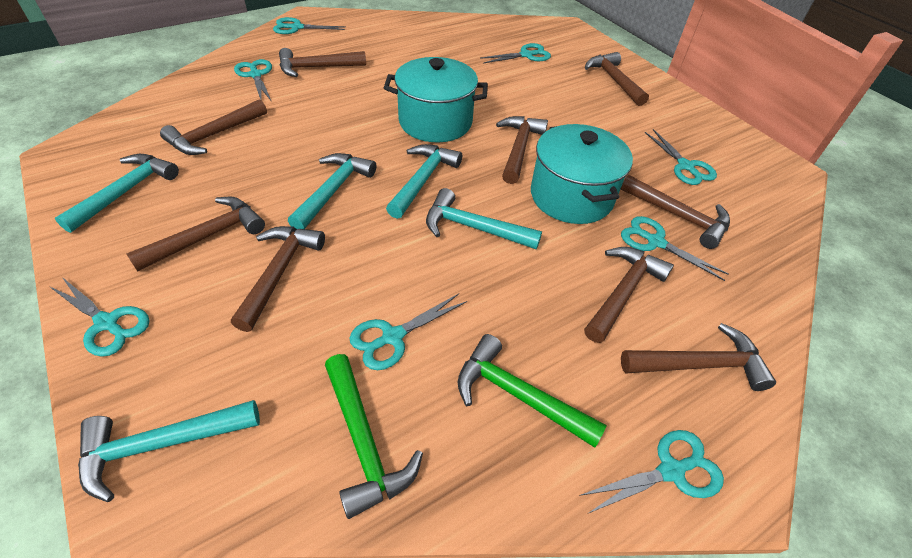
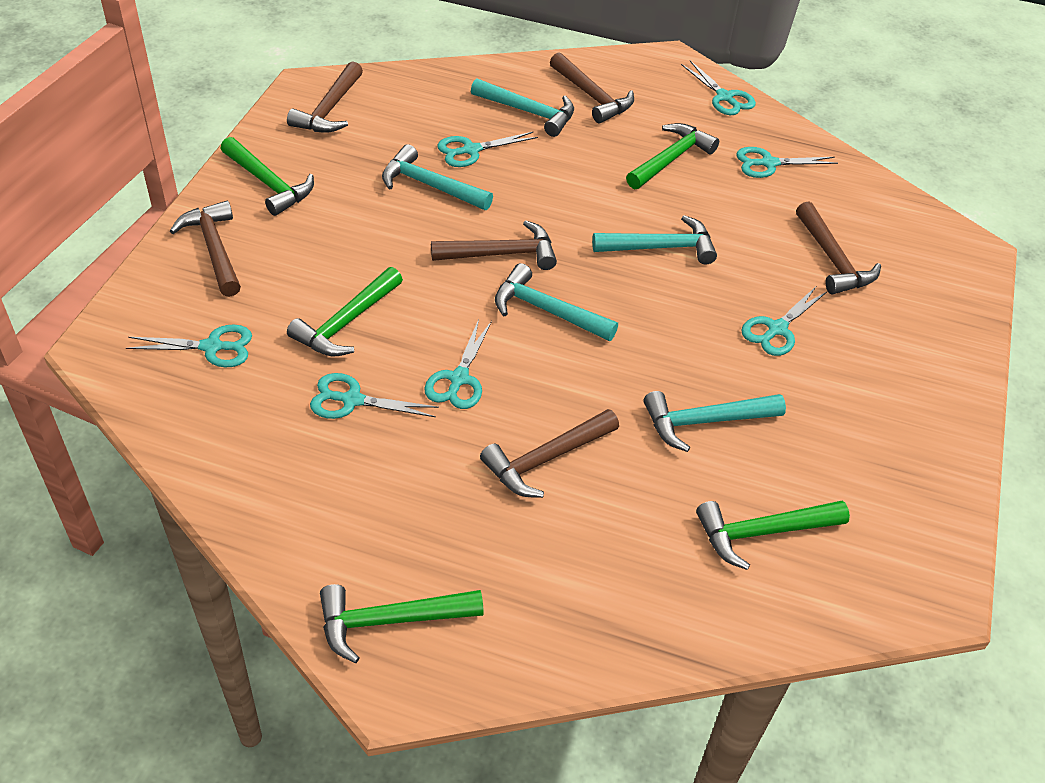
brown hammer: [126,197,265,272] [160,99,267,155] [231,226,325,332] [279,48,366,77] [496,116,548,184] [584,247,674,343] [585,52,649,106] [620,175,730,249] [621,323,776,391] = 9 -> [170,201,241,297] [287,61,363,133] [431,220,557,270] [480,409,619,498] [550,53,634,123] [796,202,881,295] = 6
green hammer: [325,354,423,519] [458,334,607,448] = 2 -> [221,137,314,216] [287,267,403,357] [320,584,484,663] [626,123,719,189] [696,501,850,570] = 5
turquoise pot: [384,57,488,142] [531,124,633,224] = 2 -> none = 0
turquoise scissors: [49,276,150,357] [234,59,272,102] [273,17,346,34] [349,294,467,370] [480,43,551,63] [579,430,724,514] [621,216,729,281] [644,129,717,185] = 8 -> [126,325,252,368] [310,373,439,419] [424,319,492,409] [438,132,538,167] [681,61,756,115] [736,147,838,178] [741,287,827,356] = 7

